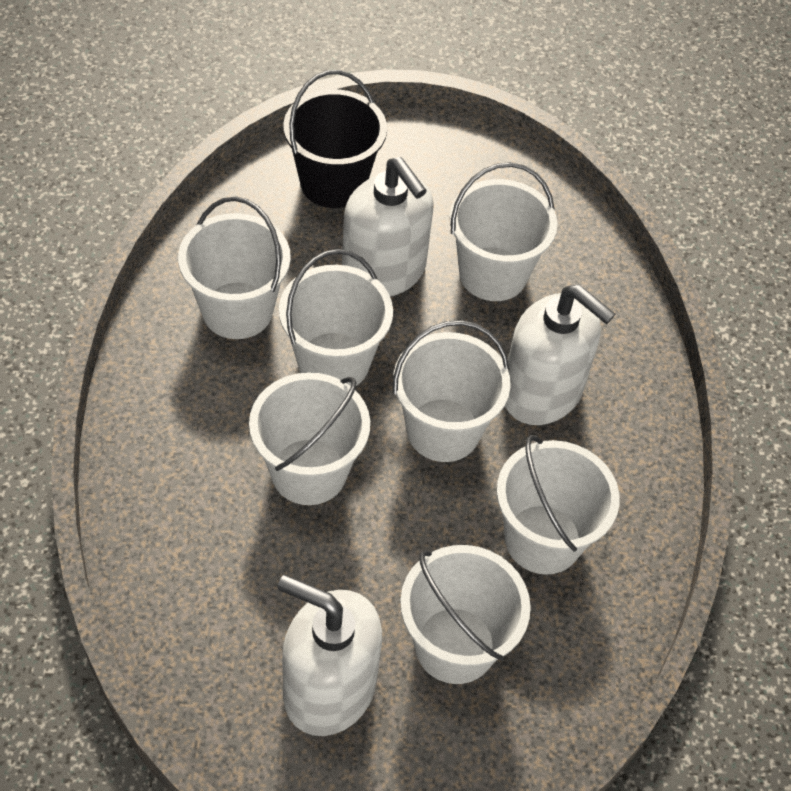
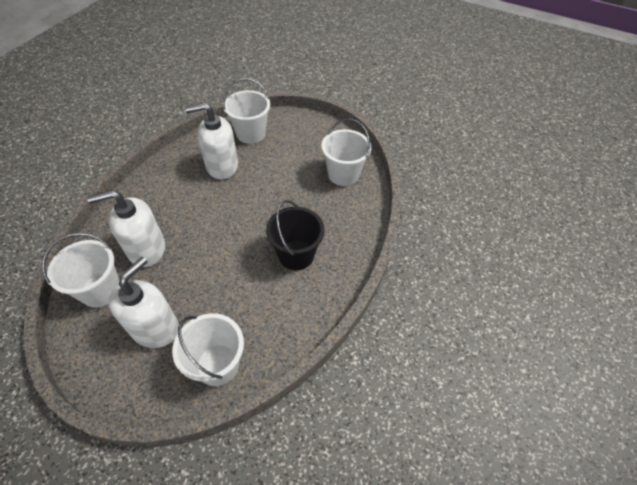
white bucket: [178,197,291,339] [249,372,370,505] [279,249,393,386] [393,320,511,462] [400,545,531,684] [450,162,557,301] [496,435,620,575] = 7 -> [42,233,120,307] [172,313,244,386] [223,78,270,144] [321,119,371,186] = 4

